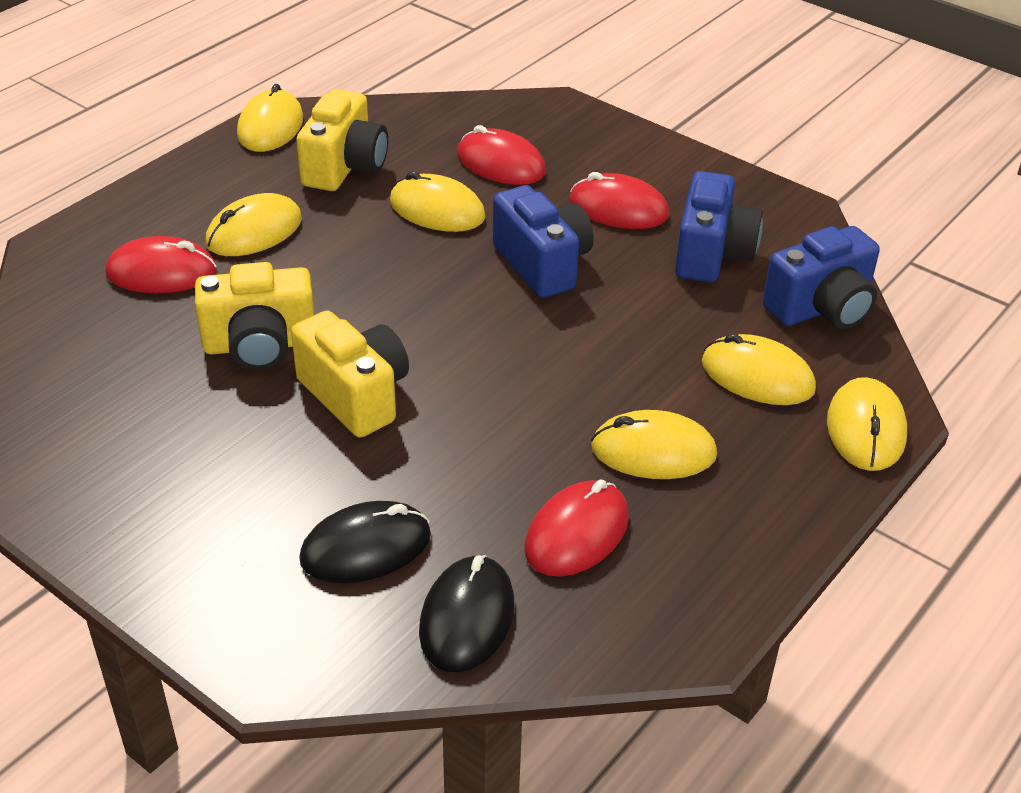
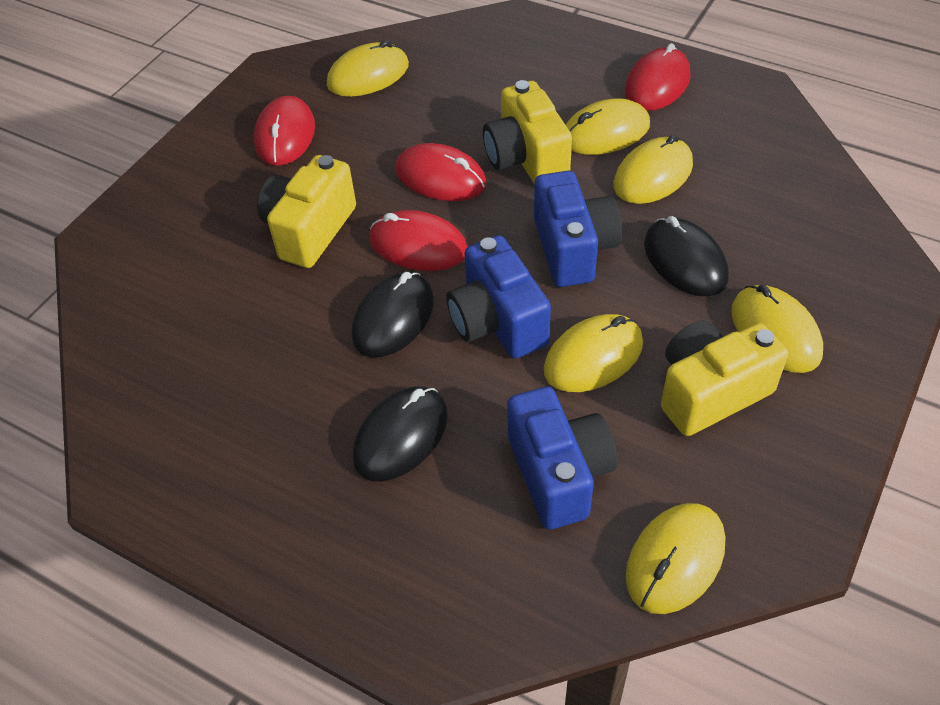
black mouse: [299,501,431,583] [419,555,514,672] = 2 -> [351,272,434,357] [353,386,448,481] [644,216,729,296] = 3

